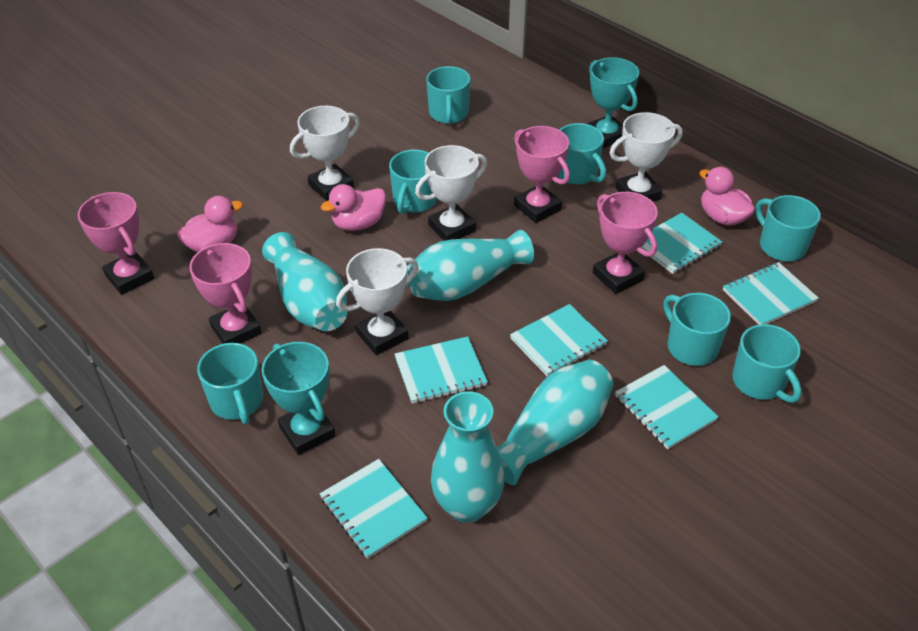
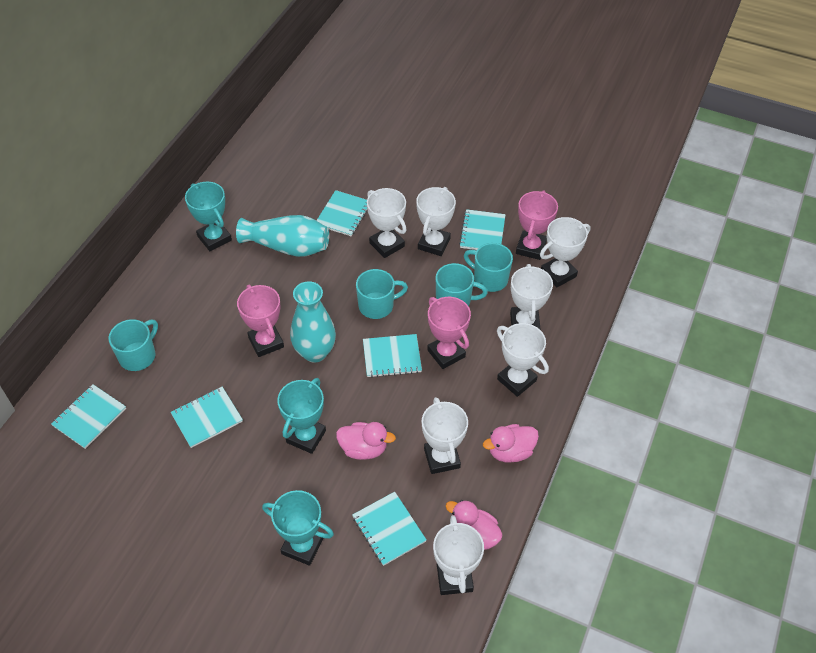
pink trophy: [78,192,154,295] [189,243,262,344] [514,126,570,223] [593,192,658,294] = 4 -> [237,285,284,357] [427,297,471,369] [516,190,558,260] = 3
turquoise mug: [197,343,263,424] [389,150,437,214] [426,66,471,124] [558,123,606,184] [663,293,731,366] [732,324,802,403] [755,195,821,261] = 7 -> [109,319,158,371] [356,269,408,319] [436,263,488,306] [464,243,513,292] = 4
turquoise trophy: [262,342,336,455] [586,57,639,148] = 2 -> [185,182,232,251] [262,490,334,566] [277,378,326,454] = 3
turquoise vase: [262,232,347,331] [407,230,534,301] [431,391,505,523] [497,360,614,485] = 4 -> [236,215,329,257] [290,281,336,363] = 2
white trophy: [290,106,360,201] [336,248,418,355] [415,145,487,241] [610,112,683,202] = 4 -> [367,188,406,258] [416,187,456,256] [422,397,468,474] [433,515,484,595] [497,323,549,397] [510,264,553,329] [540,217,590,288] = 7

